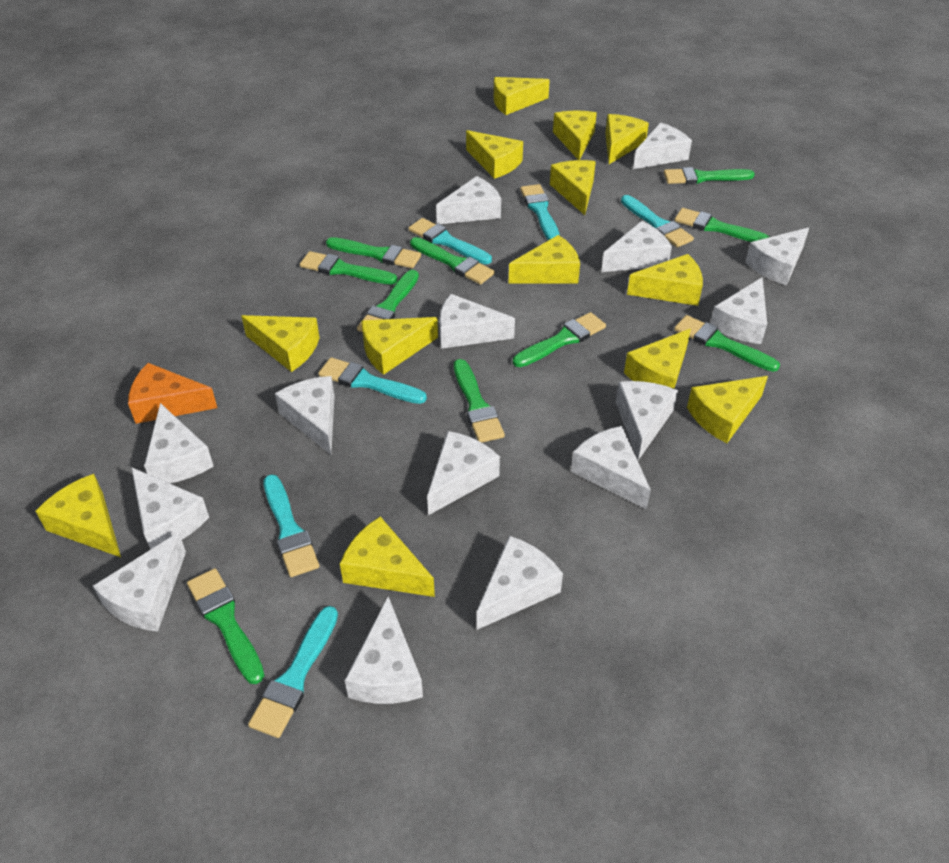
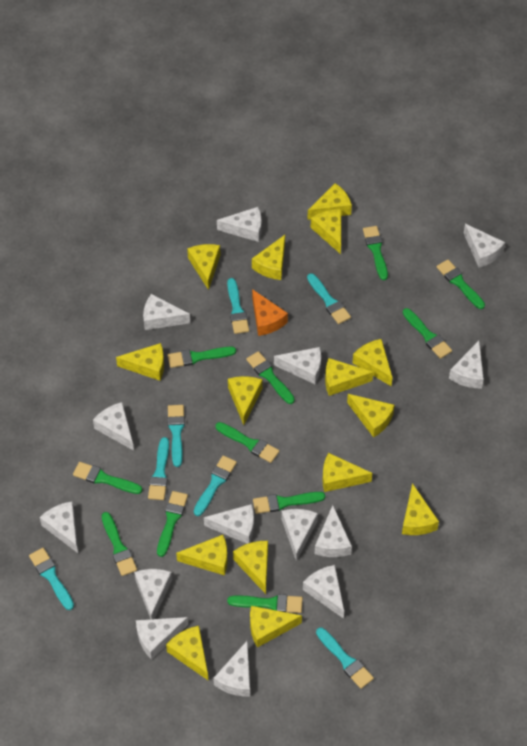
green brush: [187,568,264,684] [300,251,398,284] [326,237,421,268] [357,270,419,332] [410,237,495,285] [454,359,505,443] [513,312,606,367] [664,167,755,184] [674,315,780,372] [675,208,770,242] = 10 -> [73,462,142,494] [101,512,137,576] [157,491,188,557] [168,347,236,368] [216,422,280,463] [227,594,303,613] [246,351,295,404] [253,492,325,514] [363,226,388,280] [403,308,452,359] [436,260,485,309] = 11
turquoise brush: [248,606,338,738] [264,474,319,577] [318,357,427,404] [409,218,492,264] [520,184,560,240] [621,195,694,247] = 6 -> [29,548,74,610] [148,437,169,500] [168,405,185,467] [194,455,237,516] [227,278,249,334] [307,273,351,324] [316,628,374,689] = 7
white cheese: [93,533,186,632] [131,467,209,550] [144,403,214,483] [275,376,335,455] [345,596,423,704] [427,431,500,515] [436,176,501,224] [439,294,515,349] [477,536,563,630] [571,426,651,510] [601,221,672,272] [616,381,678,460] [633,123,692,169] [710,277,767,344] [745,228,809,285] = 15 -> [40,501,78,553] [93,402,134,451] [134,569,172,619] [136,617,188,660] [143,294,190,330] [204,504,254,544] [213,641,250,697] [217,207,261,242] [274,347,321,384] [281,509,318,561] [303,565,344,619] [314,505,352,557] [449,341,484,389] [464,224,505,268] = 14
yellow cheese: [36,474,121,557] [241,315,320,372] [340,517,435,597] [361,317,438,375] [466,130,523,179] [494,77,550,115] [508,235,580,284] [550,160,596,215] [553,111,597,160] [605,114,649,164] [624,328,691,389] [627,254,703,306] [687,376,768,443] = 13 -> [116,343,164,381] [166,626,208,680] [176,535,227,575] [187,244,220,290] [228,376,262,425] [233,541,268,594] [250,606,302,648] [252,235,285,280] [307,183,352,220] [310,209,341,254] [323,453,372,492] [325,358,373,396] [347,394,395,438] [353,339,393,386] [402,483,439,535] = 15

